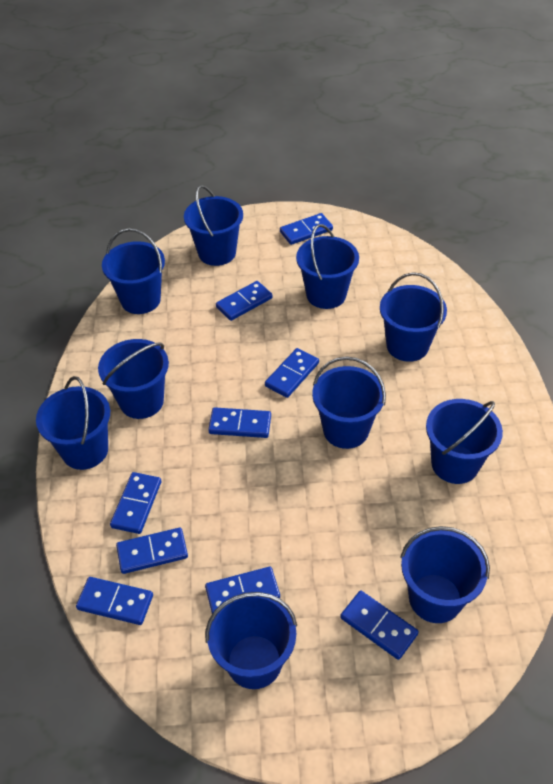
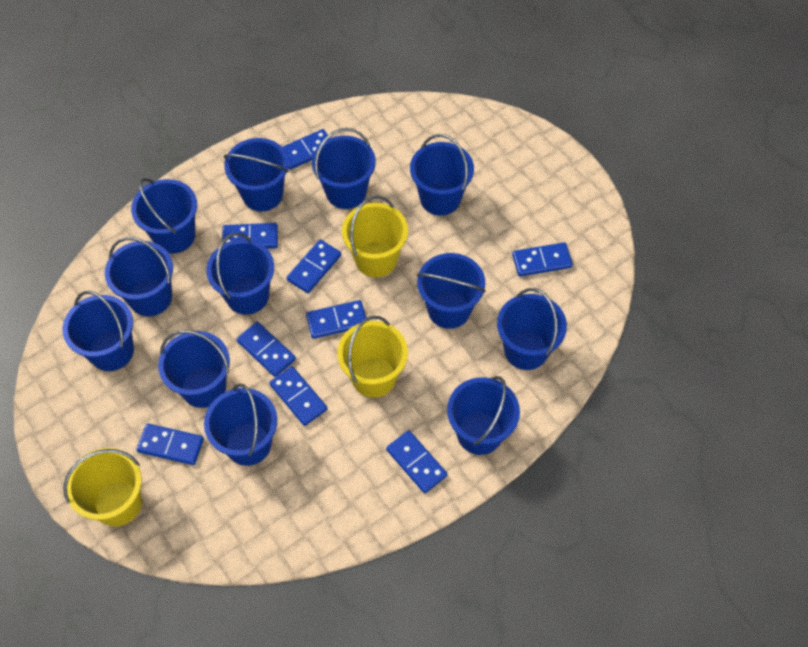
blue bucket: [36,376,110,470] [98,339,169,419] [102,228,165,314] [184,185,243,266] [205,591,297,689] [296,224,359,309] [312,356,386,449] [380,272,447,362] [400,526,490,623] [426,399,503,484] = 10 -> [63,291,134,371] [105,237,173,316] [131,178,197,254] [158,330,230,408] [204,383,277,466] [206,233,274,315] [224,138,289,212] [312,128,376,209] [410,134,474,216] [417,253,486,329] [447,376,520,455] [497,288,567,370] = 12
yellow bucket: none = 0 -> [63,448,142,526] [337,316,408,398] [342,195,408,277] = 3

